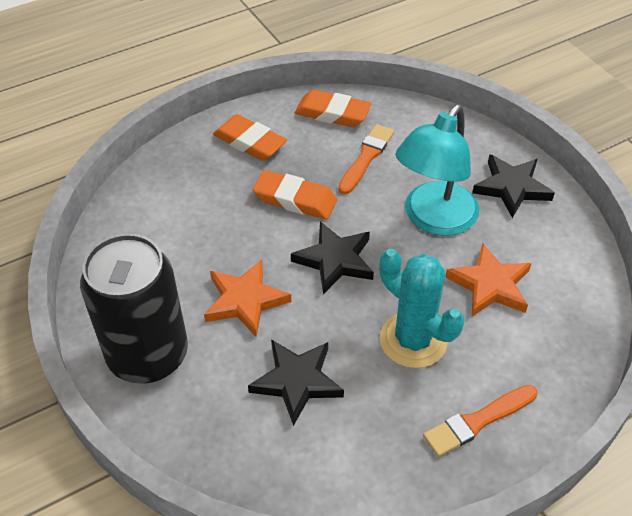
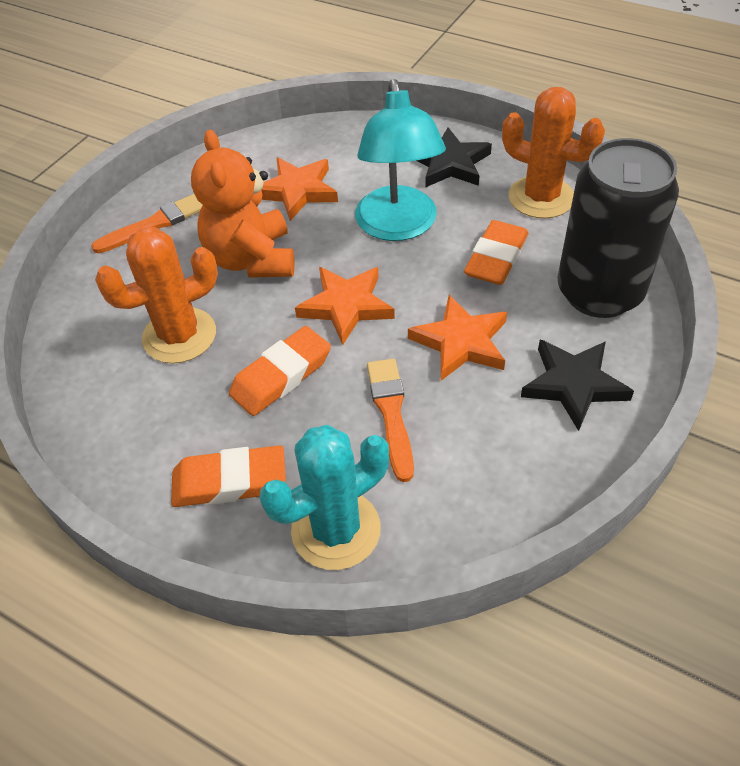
black star: [248,339,344,426] [291,222,374,294] [472,154,555,218] = 3 -> [416,127,492,188] [521,340,634,431] = 2
orange cactus: none = 0 -> [95,227,218,363] [502,87,605,218] = 2
orange star: [204,260,291,337] [445,243,532,317] = 2 -> [262,158,338,221] [295,267,395,345] [408,295,507,381] = 3
orange teddy bear: none = 0 -> [191,129,295,278] = 1

